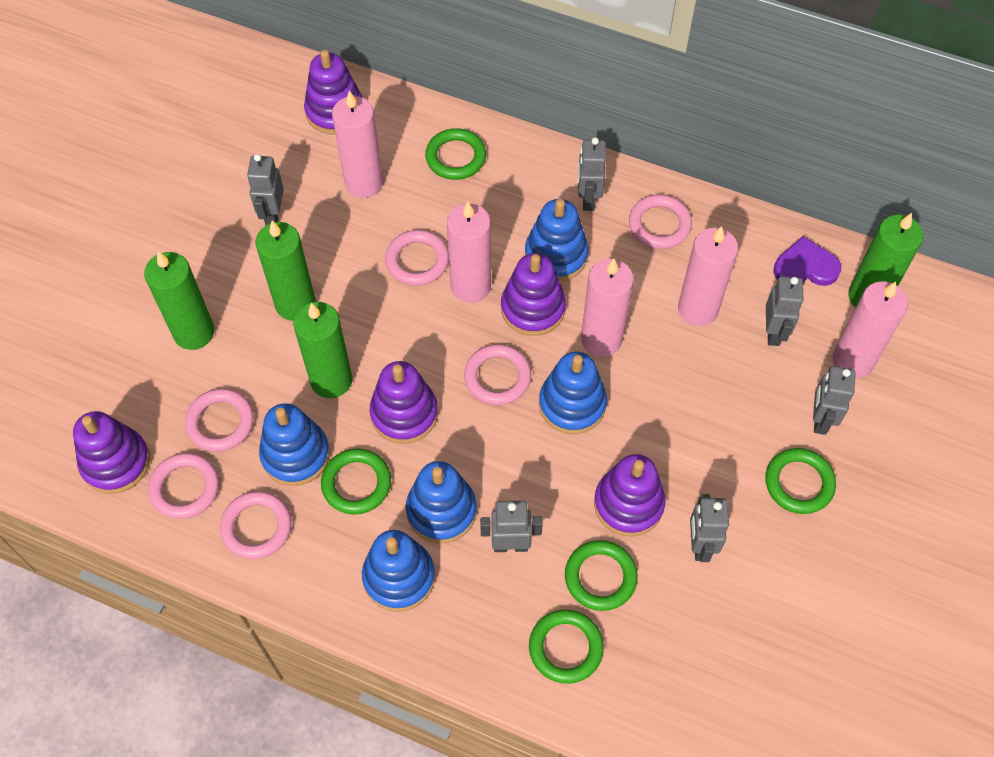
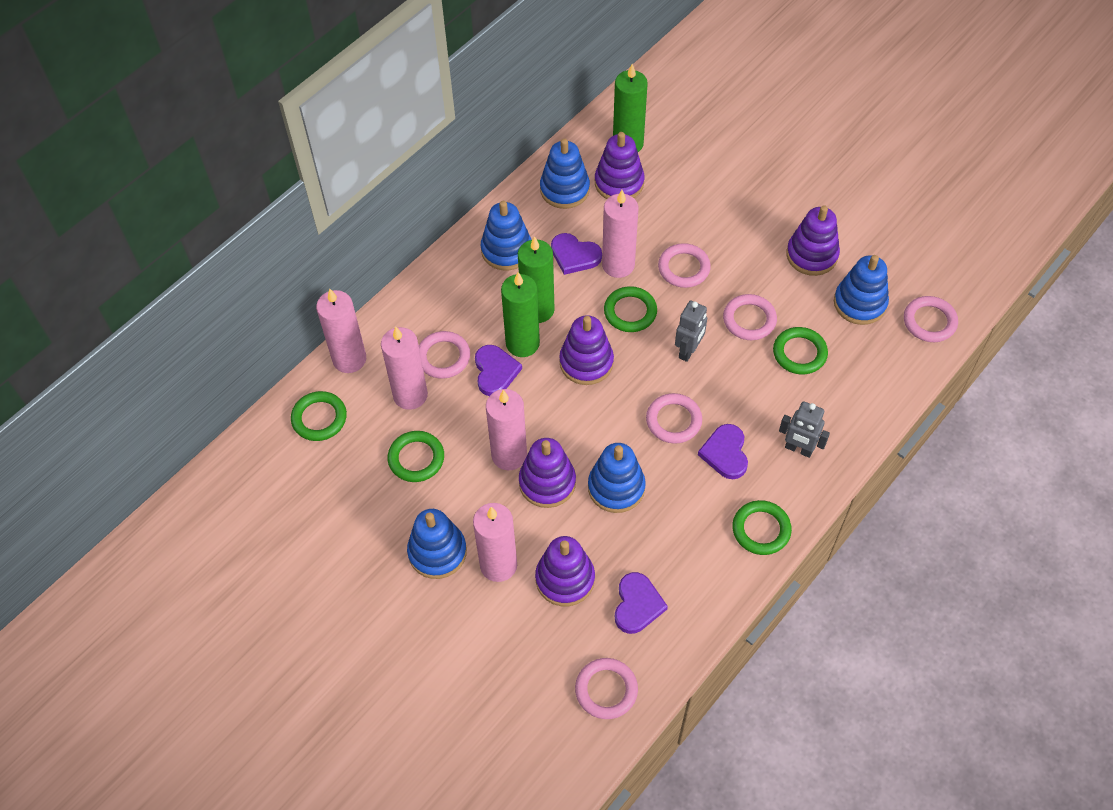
green candle: [144,251,214,350] [255,221,316,321] [293,302,352,398] [848,213,923,308] = 4 -> [501,272,540,357] [518,236,555,323] [613,64,648,152] = 3
grey robot: [247,154,284,225] [480,501,543,552] [578,137,606,211] [690,494,729,562] [766,276,804,346] [813,366,856,435] = 6 -> [675,301,707,362] [779,401,830,458] = 2
purple heart: [773,236,841,286] = 1 -> [475,345,522,396] [551,233,602,275] [615,572,668,634] [698,424,748,479] = 4

